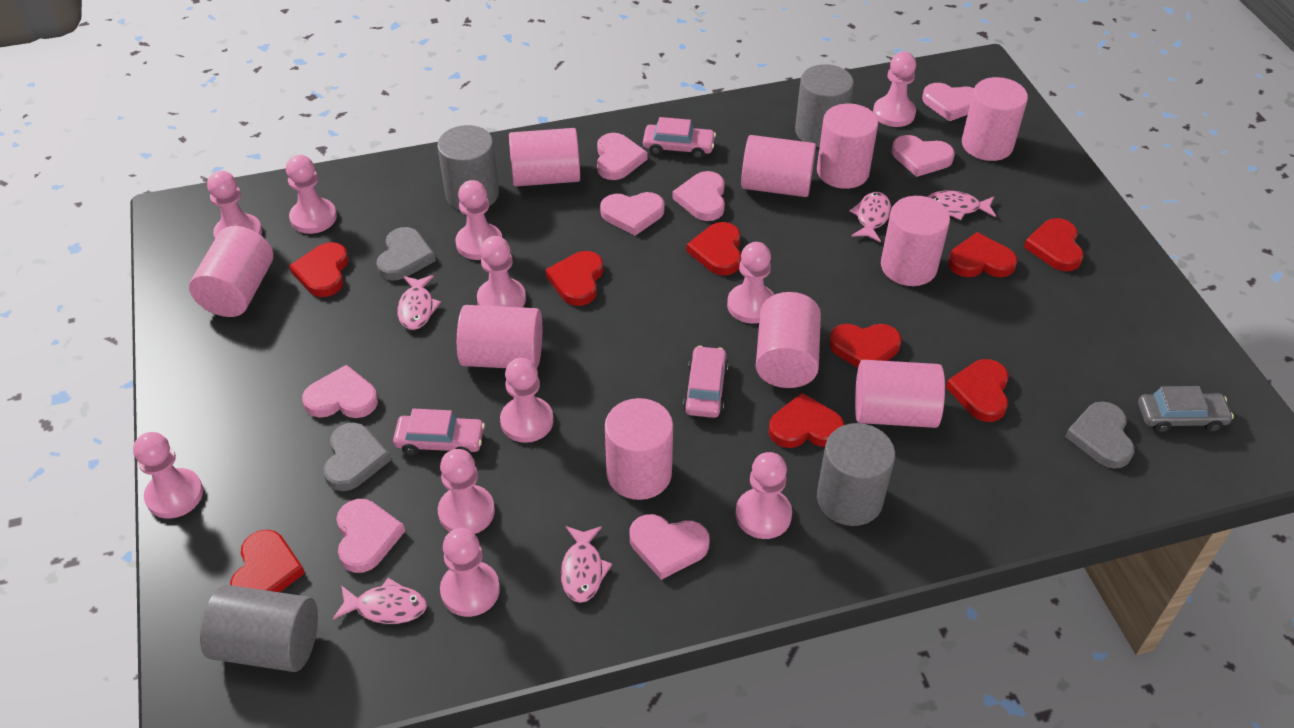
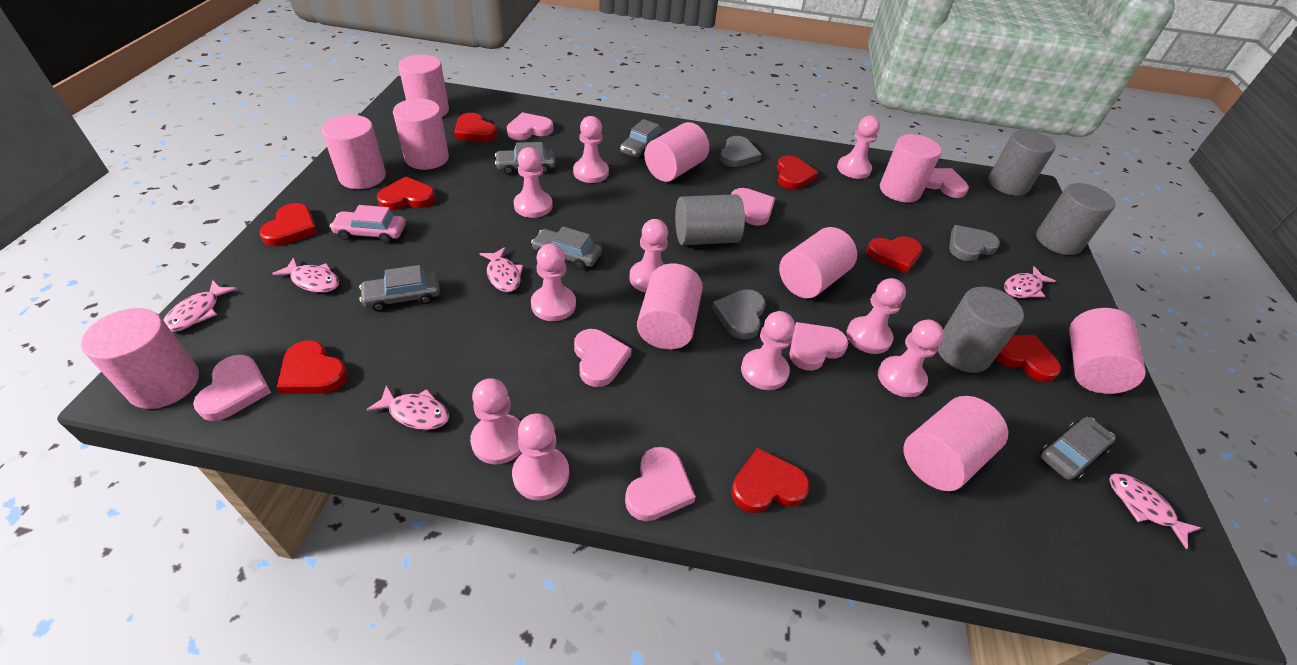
grey car: [1138,386,1234,433] = 1 -> [359,265,440,312] [495,142,556,175] [531,226,602,270] [620,119,664,159] [1040,417,1116,481] = 5
pink car: [393,409,485,455] [643,117,716,159] [683,346,728,418] = 3 -> [330,205,406,244] = 1
pink fish: [333,578,427,624] [397,275,441,330] [561,526,612,603] [849,192,891,243] [927,191,996,220] = 5 -> [163,280,237,332] [272,257,339,293] [366,385,449,430] [479,247,523,292] [1004,266,1056,298] [1109,473,1201,549] = 6
pink heart: [302,365,378,418] [336,499,405,573] [597,133,648,180] [600,192,665,236] [630,514,710,580] [672,171,725,221] [892,135,955,177] [922,83,974,121] = 8 -> [193,355,271,421] [507,112,554,140] [574,329,632,387] [625,447,696,521] [731,188,775,226] [789,322,849,371] [926,168,969,198] = 7
pink pawn: [133,432,203,519] [207,171,262,238] [286,155,337,234] [438,449,495,534] [440,528,500,617] [455,180,502,260] [477,236,526,308] [500,358,554,443] [727,242,774,324] [735,452,792,539] [873,52,916,127] = 11 -> [470,378,521,464] [512,413,569,501] [514,147,553,218] [531,244,576,321] [573,116,609,183] [629,219,668,293] [741,311,795,390] [837,116,880,179] [846,278,906,354] [878,319,944,397] = 10
red heart: [230,530,305,592] [289,242,349,297] [545,251,603,306] [686,222,741,276] [768,393,845,448] [829,324,901,368] [946,359,1009,422] [948,232,1017,277] [1024,218,1084,271] = 9 -> [259,203,318,246] [277,340,348,394] [377,177,436,211] [454,113,497,142] [731,448,810,513] [777,156,819,190] [867,236,922,273] [995,335,1061,382] = 8

